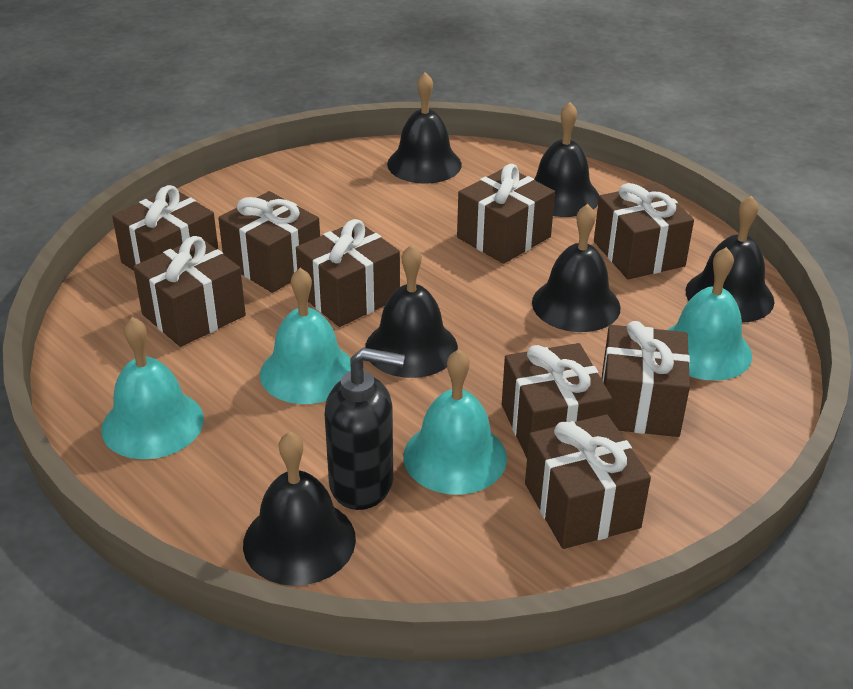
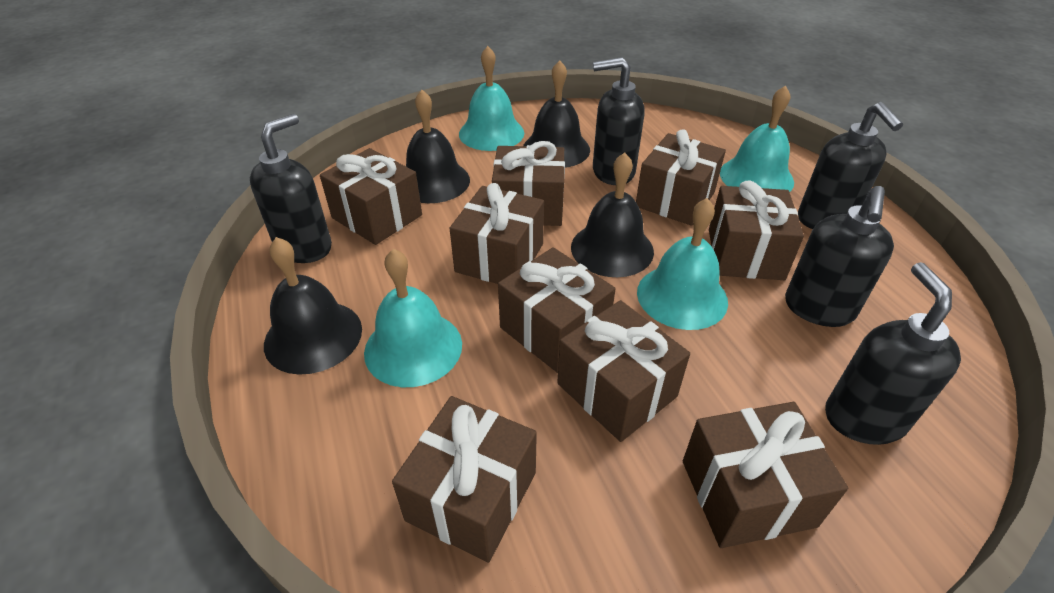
black bell: [243,431,356,586] [365,244,458,378] [387,72,462,184] [532,204,621,332] [534,102,599,217] [686,196,775,323] = 6 -> [264,237,362,375] [406,90,470,203] [523,60,590,168] [571,152,654,277] = 4
black soap dispenser: [325,347,405,510] = 1 -> [250,114,332,263] [593,57,645,185] [785,186,894,327] [798,102,903,229] [825,262,961,445] = 5

